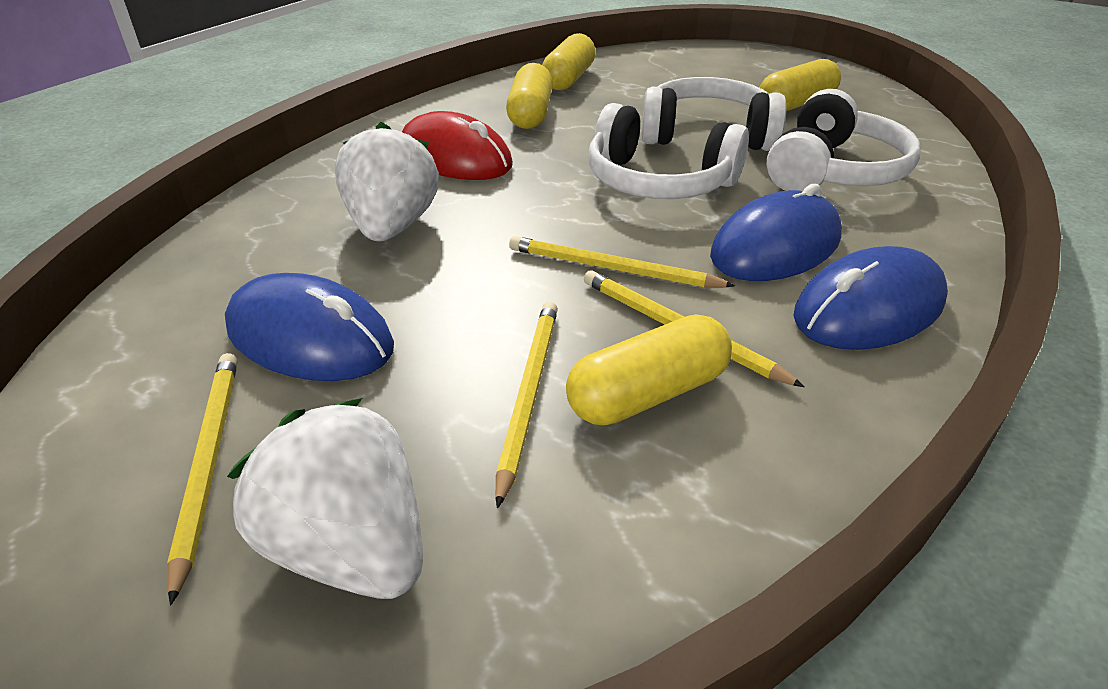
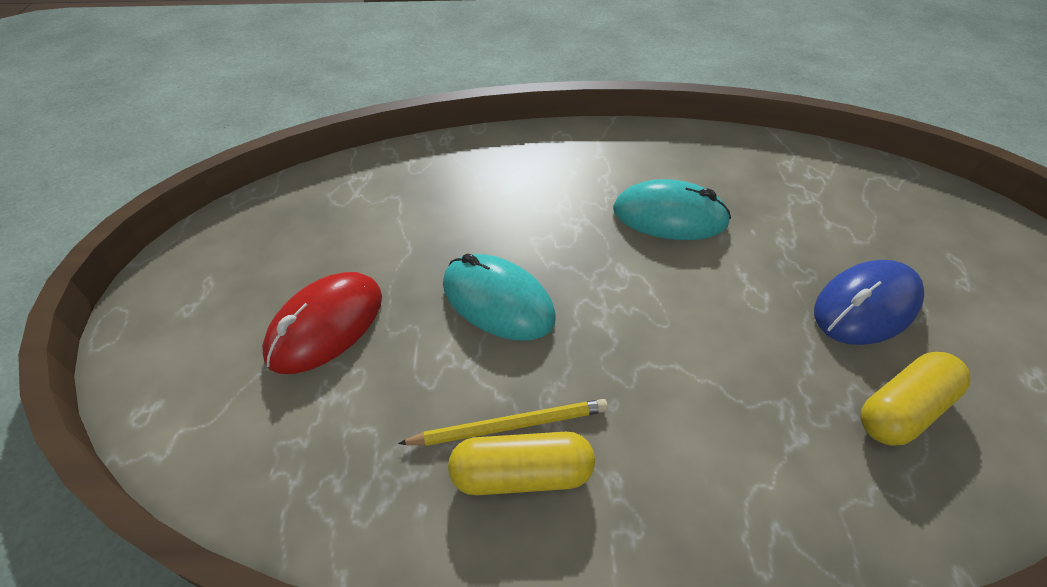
blue mouse: [225,273,394,381] [710,184,842,281] [793,246,948,350] = 3 -> [814,260,924,345] = 1
turquoise mouse: none = 0 -> [443,254,556,340] [613,179,731,240] = 2
white headphones: [589,103,749,199] [641,77,786,151] [766,89,921,191] = 3 -> none = 0
white strawberry: [227,398,423,599] [335,122,439,241] = 2 -> none = 0
yellow capsule: [506,63,553,129] [542,33,596,90] [566,314,732,425] [759,59,841,111] = 4 -> [448,432,595,495] [861,352,970,446] = 2
yellow pencil: [167,353,237,605] [496,302,558,509] [509,236,735,288] [584,270,805,387] = 4 -> [398,399,608,446] = 1

